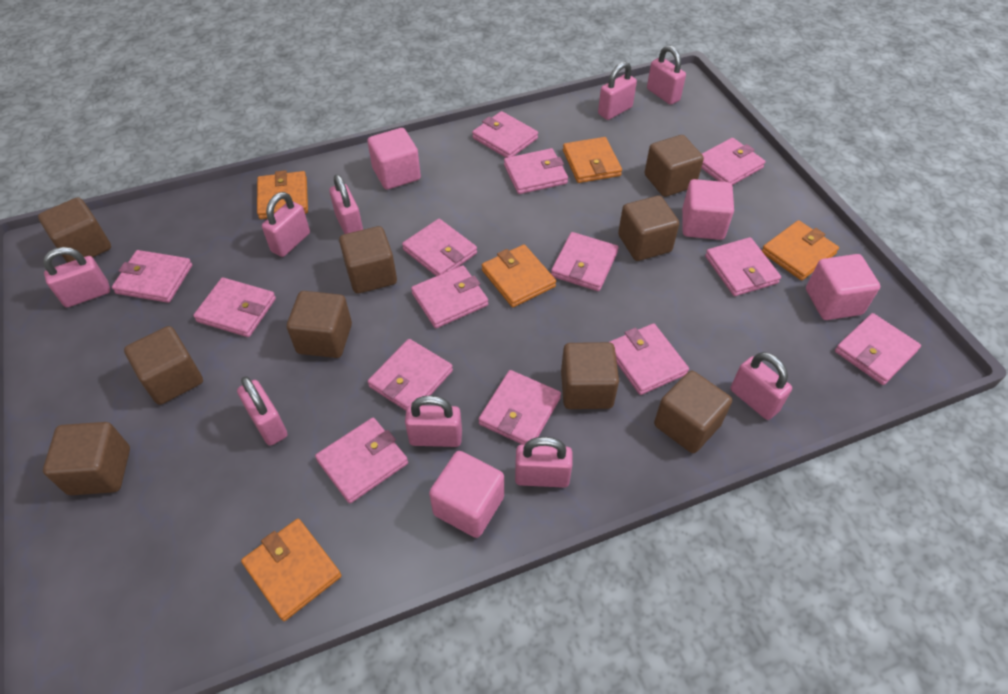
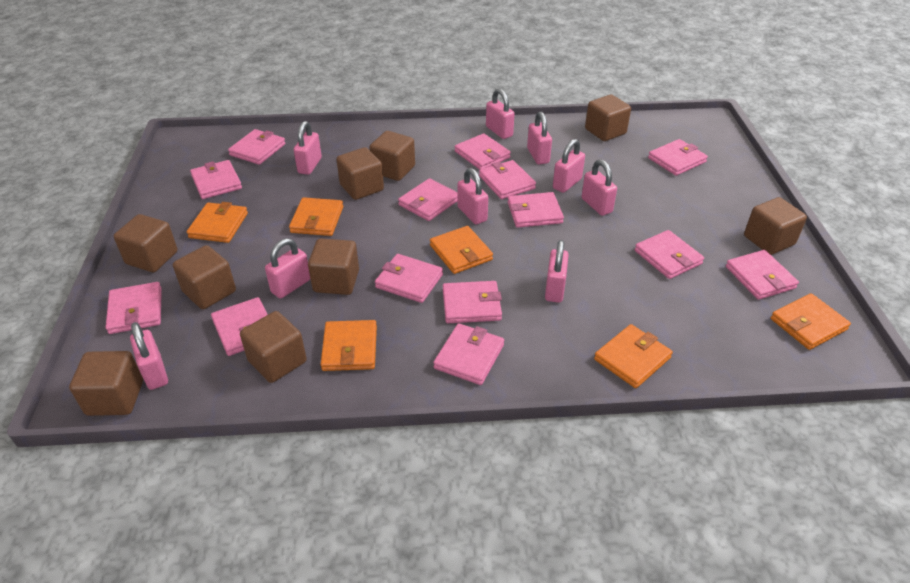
orange wallet: [241,519,341,621] [257,170,308,219] [482,245,556,307] [563,137,622,183] [762,220,839,280] = 5 -> [187,202,248,243] [289,197,343,236] [320,320,377,371] [430,226,493,274] [594,324,673,388] [771,293,851,350] = 6
pink cube: [367,128,421,190] [429,451,504,538] [682,179,734,240] [806,254,880,320] = 4 -> none = 0

